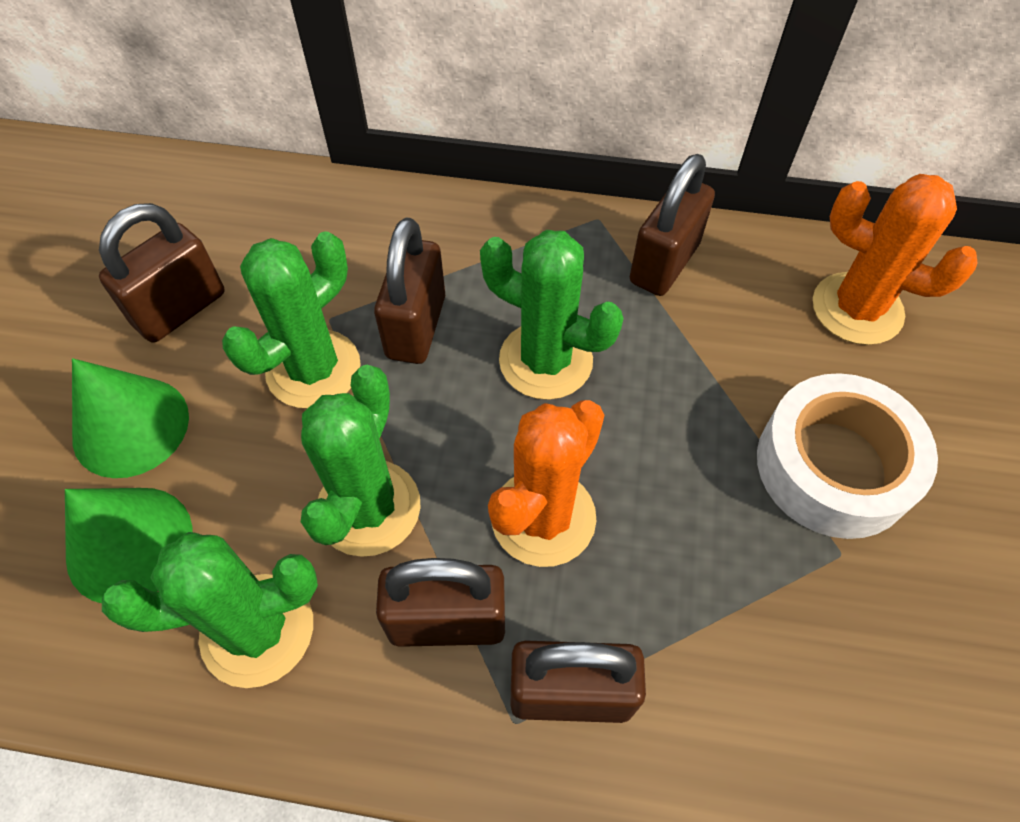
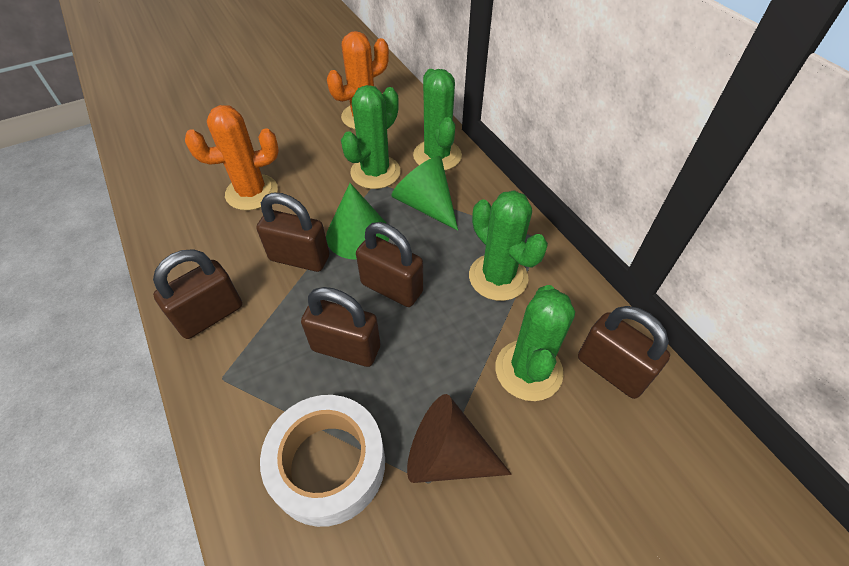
brown cone: none = 0 -> [407,394,512,483] = 1

